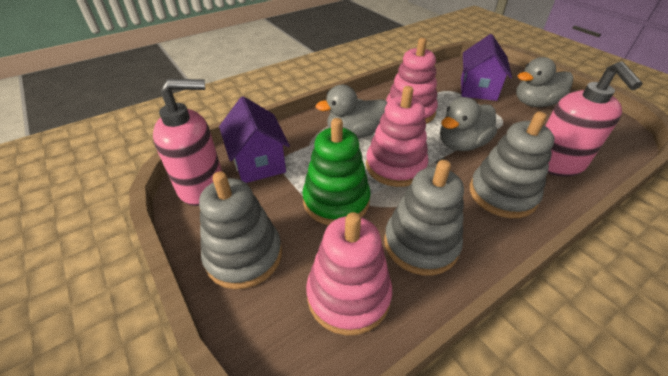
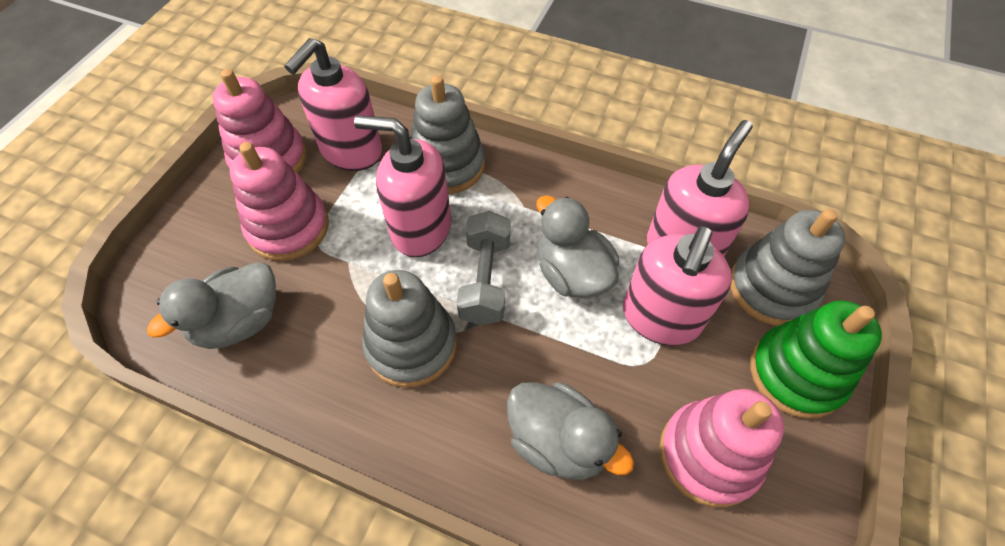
grey dumbbell: none = 0 -> [457,211,510,325] = 1
pink soap dispenser: [153,79,222,206] [545,61,642,177] = 2 -> [284,38,382,171] [354,115,451,257] [623,226,732,346] [647,120,753,256] = 4
purple house: [219,96,290,183] [461,34,512,101] = 2 -> none = 0

